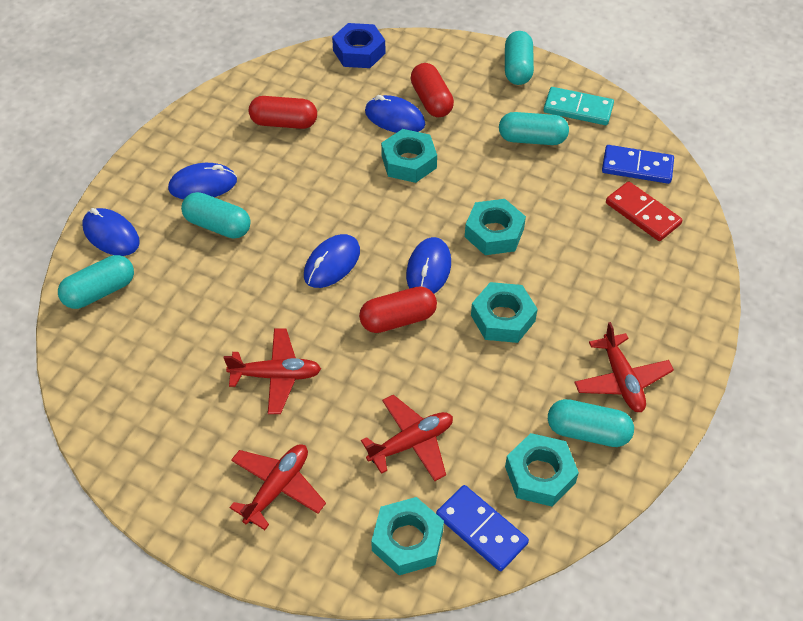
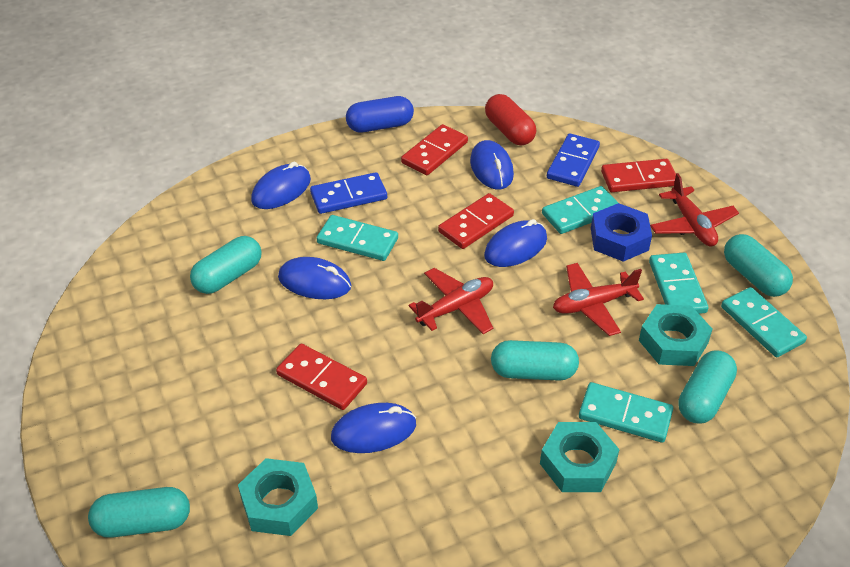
blue capsule: none = 0 -> [346,96,414,133] = 1
red capsule: [249,96,317,129] [359,286,437,333] [411,63,454,118] = 3 -> [485,94,536,145] = 1
red domino: [606,181,682,241] = 1 -> [276,343,367,410] [401,124,468,175] [438,193,514,249] [601,159,676,192] = 4
red plane: [224,328,321,414] [229,444,326,530] [361,395,453,481] [574,322,674,412] = 4 -> [409,268,493,334] [553,263,644,336] [650,173,739,247] = 3
turquoise domino: [544,87,614,125] = 1 -> [317,215,398,261] [542,186,618,234] [579,382,673,443] [649,253,708,314] [721,287,807,357] = 5
turquoise nut: [371,497,444,575] [381,129,437,183] [465,199,526,255] [471,282,538,343] [505,433,579,507] = 5 -> [238,458,318,536] [540,422,620,492] [639,304,713,366] = 3

